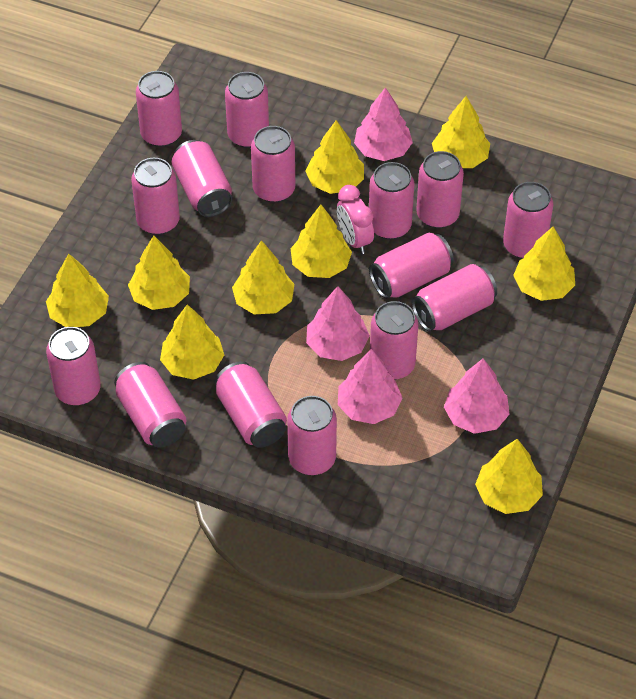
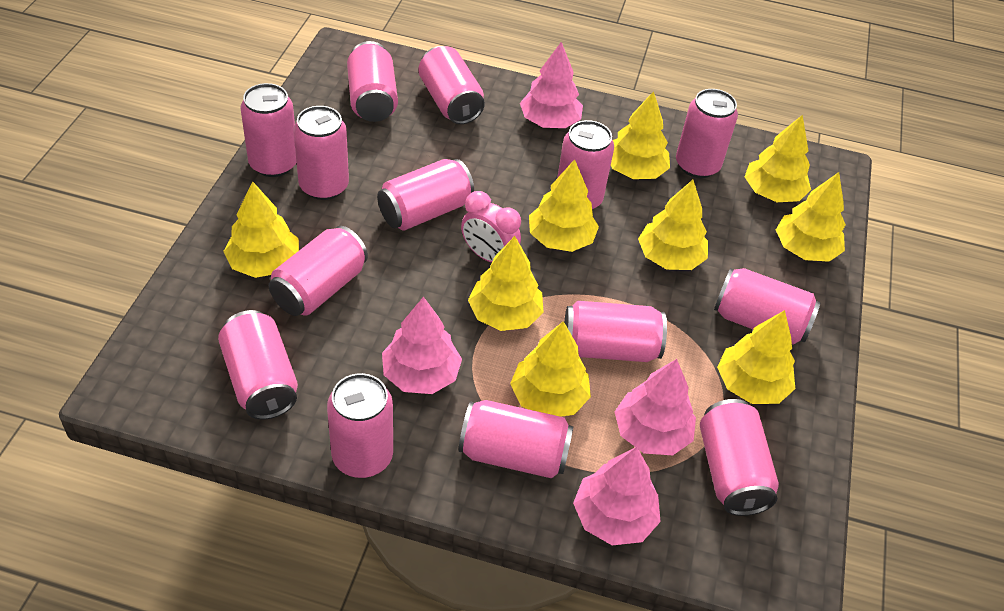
pink can: [46,327,101,405] [114,362,187,448] [131,158,180,235] [136,71,182,147] [172,140,232,217] [215,361,287,448] [225,72,269,148] [251,126,295,203] [287,396,337,475] [369,162,415,239] [369,232,454,299] [370,301,419,380] [412,264,497,332] [416,151,464,228] [503,182,553,259] = 15 -> [218,310,298,420] [240,83,296,177] [269,226,368,316] [293,106,349,200] [327,373,393,478] [347,41,398,122] [377,159,474,231] [418,46,485,124] [459,400,573,479] [557,120,614,209] [564,301,667,362] [676,89,738,178] [700,399,779,516] [714,268,820,344] = 14

